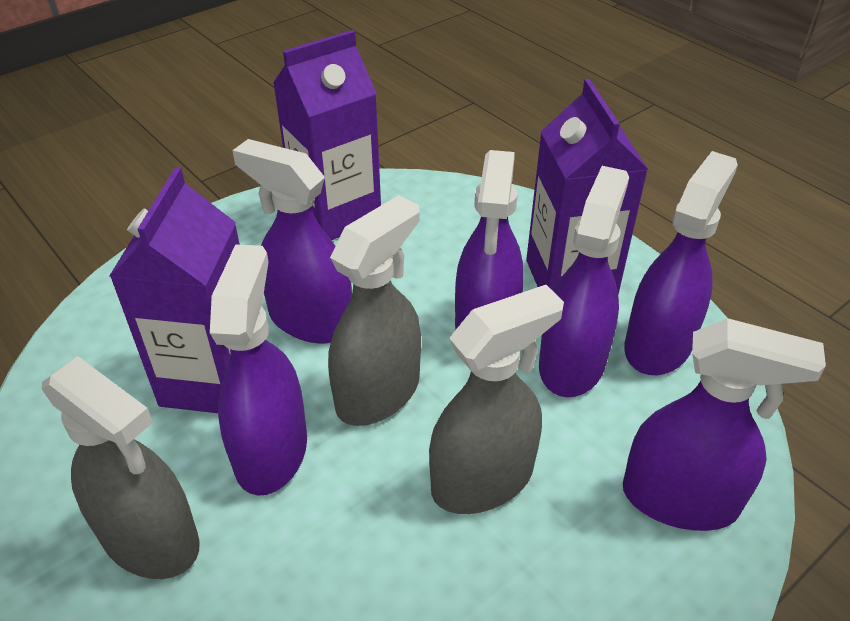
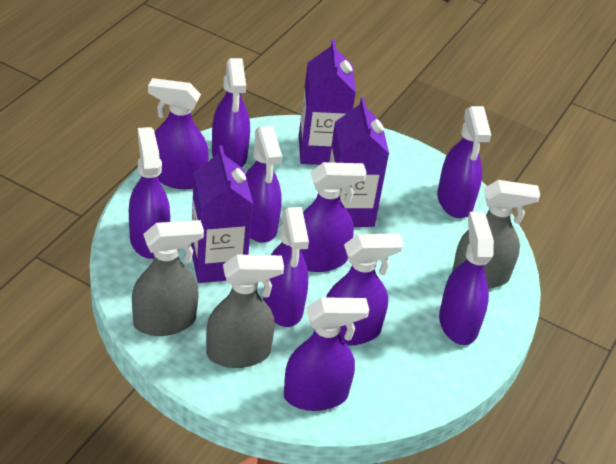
purple spray bottle: [210,244,307,496] [232,139,352,344] [455,150,524,329] [539,166,629,397] [623,318,826,531] [624,151,738,375] = 6 -> [129,127,170,259] [148,78,209,189] [212,58,250,167] [246,126,282,243] [263,207,309,327] [284,297,369,411] [300,162,367,272] [326,234,404,346] [437,106,491,218] [439,212,494,345] = 10

